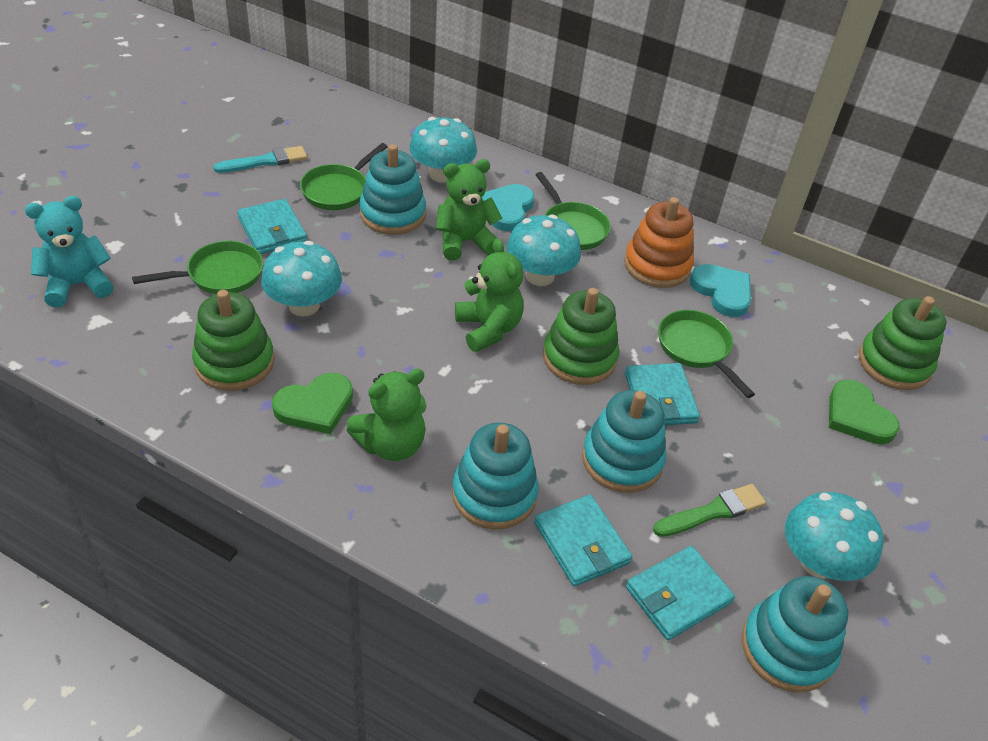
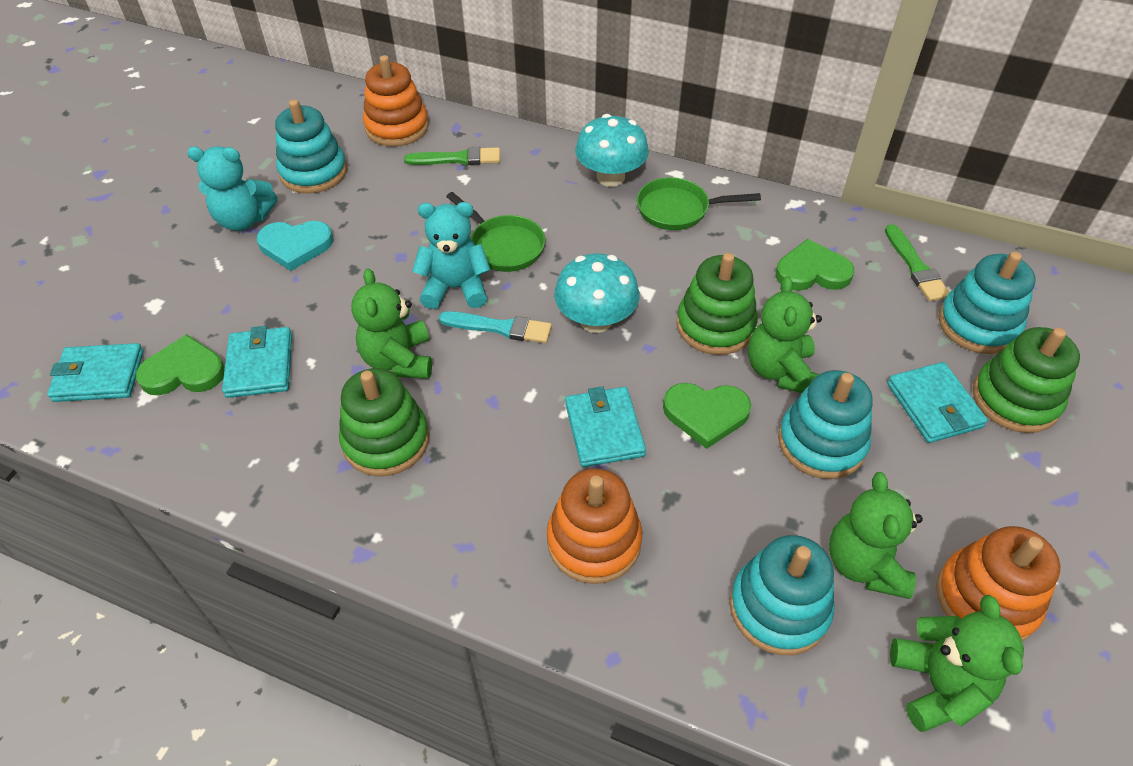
green brush: [653,484,766,537] = 1 -> [404,147,500,165] [885,224,950,301] = 2
green heart: [272,373,353,434] [829,380,900,444] = 2 -> [136,334,225,395] [663,383,751,449] [776,239,854,291] = 3
green pan: [132,240,263,294] [300,143,388,210] [535,172,611,250] [658,310,755,398] = 4 -> [446,192,545,272] [637,177,761,230] = 2
green teddy bear: [346,369,427,461] [436,159,503,261] [455,239,524,352] = 3 -> [351,268,432,379] [748,276,822,393] [829,472,923,599] [890,595,1024,732] = 4
orange stacking toy: [624,197,694,288] = 1 -> [363,55,429,147] [547,468,642,584] [936,526,1060,641] = 3
turquoise heart: [482,184,535,231] [690,264,751,317] = 2 -> [257,221,333,271] = 1
turquoise mushroom: [261,241,342,317] [409,117,477,183] [506,215,581,286] [785,492,884,581] = 4 -> [554,253,640,333] [575,114,649,187] = 2
turquoise teddy bear: [25,196,113,308] = 1 -> [187,146,278,231] [412,202,491,309] = 2

